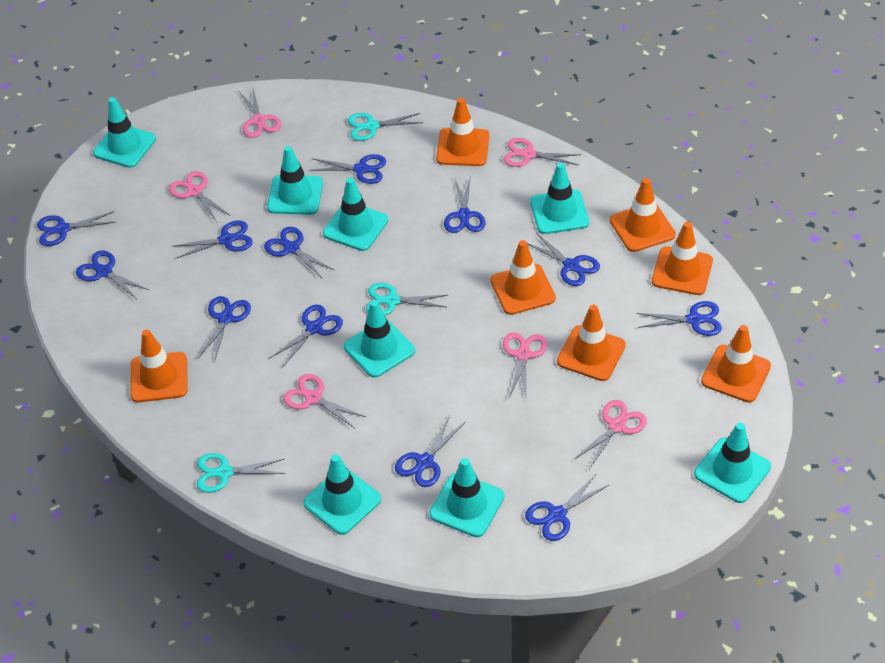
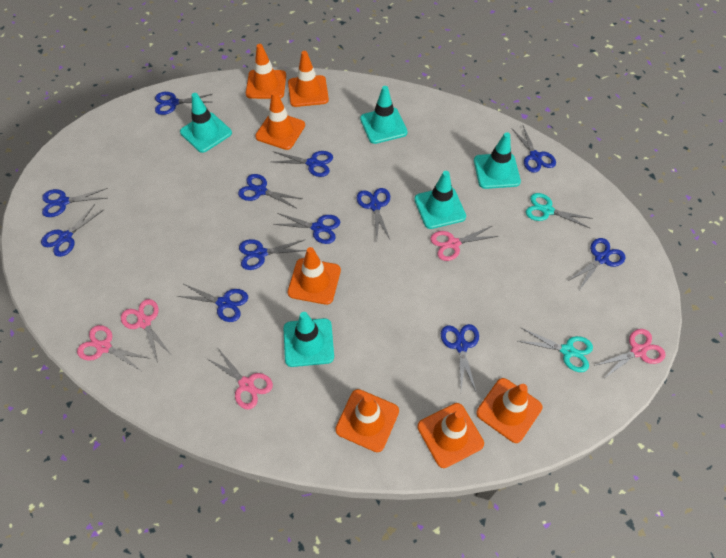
pink scissors: [169,171,231,222] [238,89,281,138] [283,374,366,428] [503,138,581,167] [503,332,547,401] [575,400,647,469] = 6 -> [77,325,151,371] [121,299,170,363] [206,347,273,409] [430,226,498,261] [594,329,666,379] = 5
turquoise scissors: [197,453,285,493] [348,113,423,141] [366,283,447,315] = 3 -> [518,328,593,372] [526,193,593,229] = 2
turquoise traffic cone: [93,97,156,168] [267,146,323,215] [303,454,381,535] [323,178,388,251] [344,300,415,378] [429,458,504,537] [530,163,589,234] [694,423,771,503] = 8 -> [180,93,232,153] [283,312,334,367] [360,86,408,144] [414,171,466,229] [474,132,521,189] = 5

